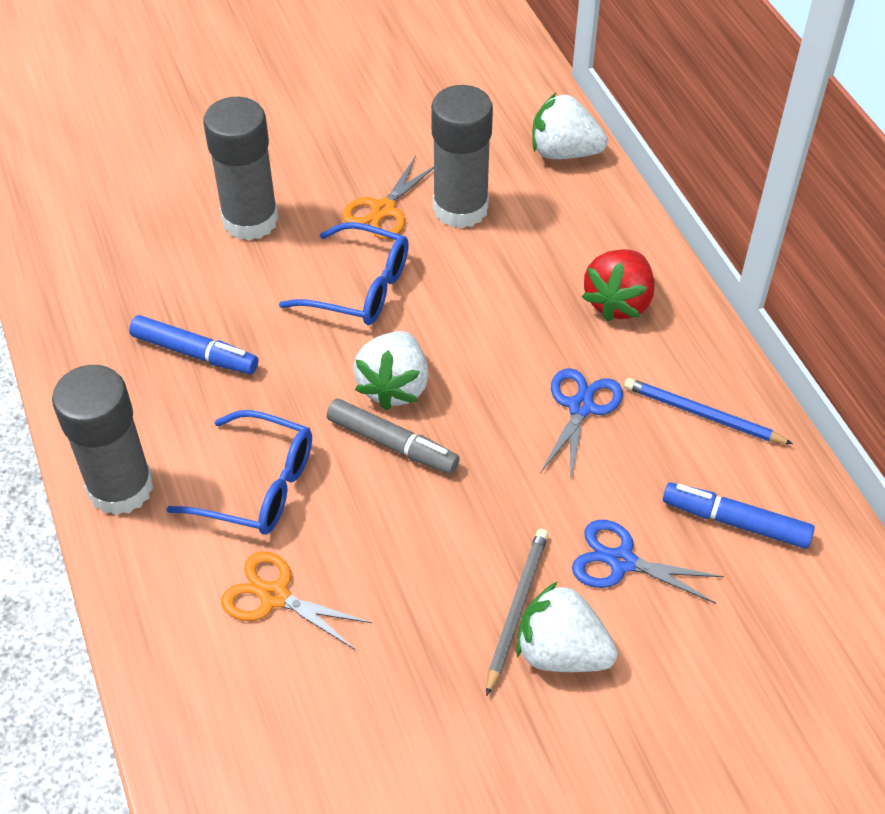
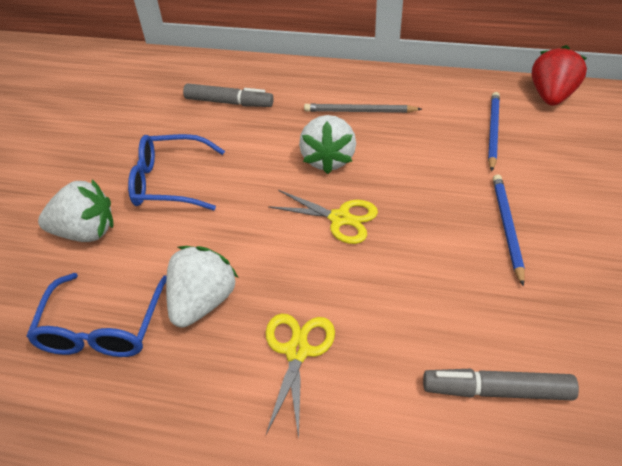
blue marker: [129,315,258,374] [663,482,815,549] = 2 -> none = 0
blue pencil: [624,378,793,444] = 1 -> [488,92,500,171] [493,175,525,286] = 2
blue scissors: [540,368,623,479] [572,520,724,604] = 2 -> none = 0
grey glue stick: [52,365,154,515] [203,97,279,241] [431,85,493,228] = 3 -> none = 0
grey marker: [327,398,460,474] = 1 -> [183,83,274,107] [423,369,579,401] = 2
orange scissors: [221,551,372,649] [342,156,434,239] = 2 -> none = 0
yellow scissors: none = 0 -> [266,314,335,439] [268,190,378,244] = 2

